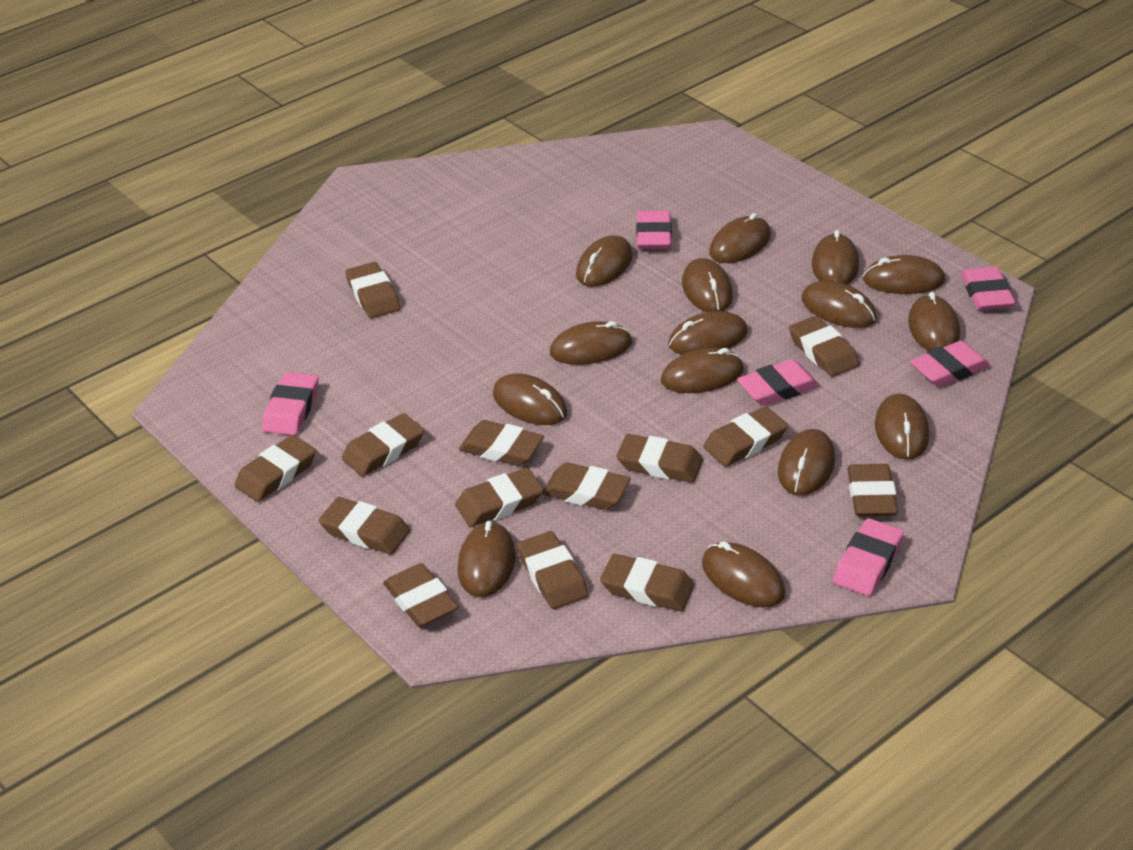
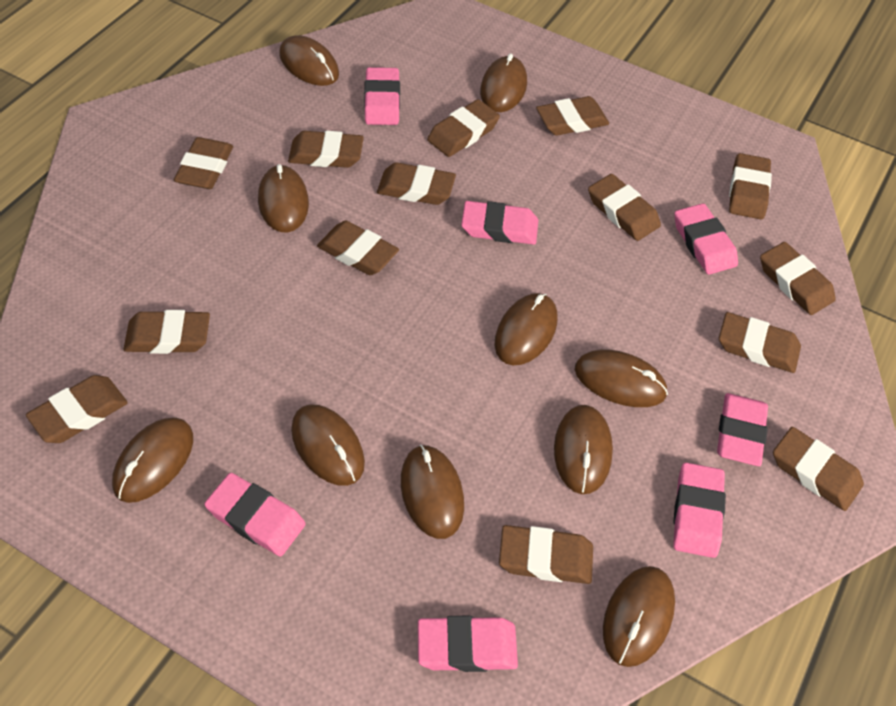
brown mouse: [458,521,516,597] [493,373,567,425] [550,321,632,365] [576,235,633,287] [661,348,744,393] [668,311,748,355] [682,258,733,312] [702,541,785,608] [709,213,771,263] [778,429,835,496] [802,281,877,328] [812,230,859,285] [863,255,945,294] [875,394,929,460] [908,292,960,351] = 15 -> [112,418,193,503] [258,164,309,233] [279,35,339,86] [291,405,365,486] [401,445,464,539] [480,53,527,112] [495,293,557,365] [554,405,613,494] [575,350,668,407] [603,566,675,667] = 10
pink eraser: [262,372,319,435] [636,211,672,249] [737,360,819,406] [833,518,904,596] [910,341,990,387] [961,267,1015,310] = 6 -> [204,473,306,557] [364,67,400,125] [418,616,518,672] [461,201,538,245] [673,463,726,558] [674,203,738,275] [717,393,768,466] = 7

